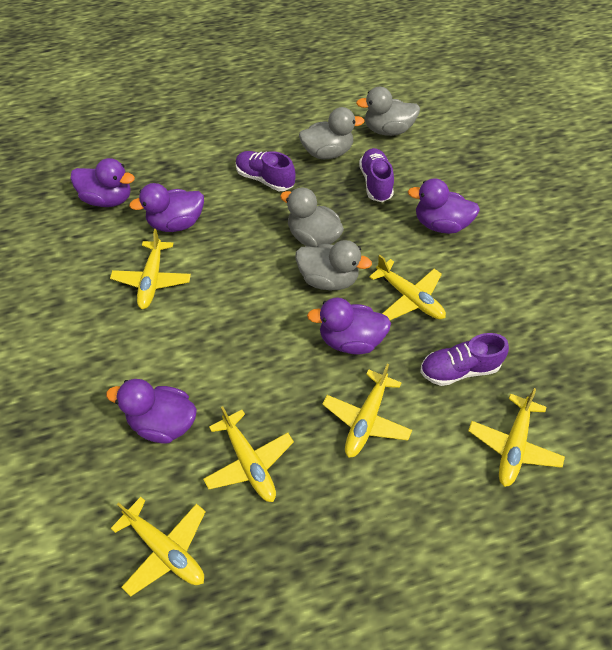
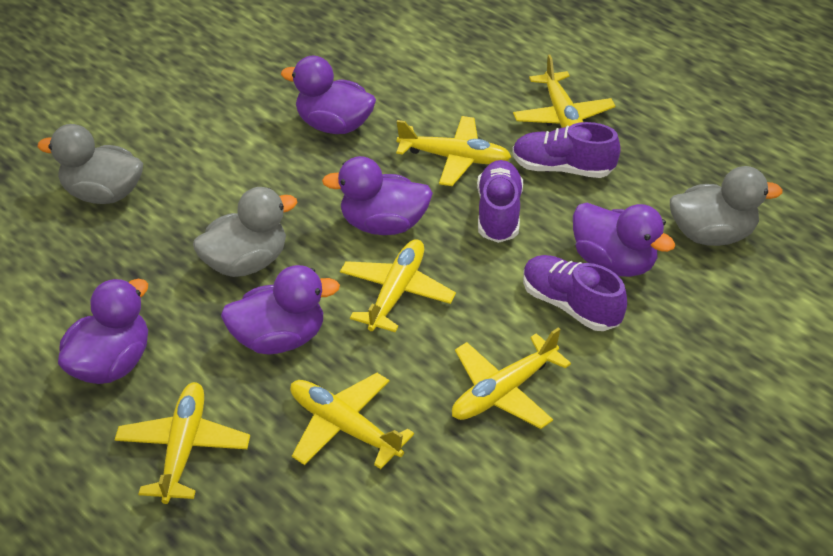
grey duck: [280,187,344,247] [295,240,372,290] [299,107,364,159] [356,87,420,136] = 4 -> [38,124,143,204] [193,187,297,277] [670,166,783,246] = 3

